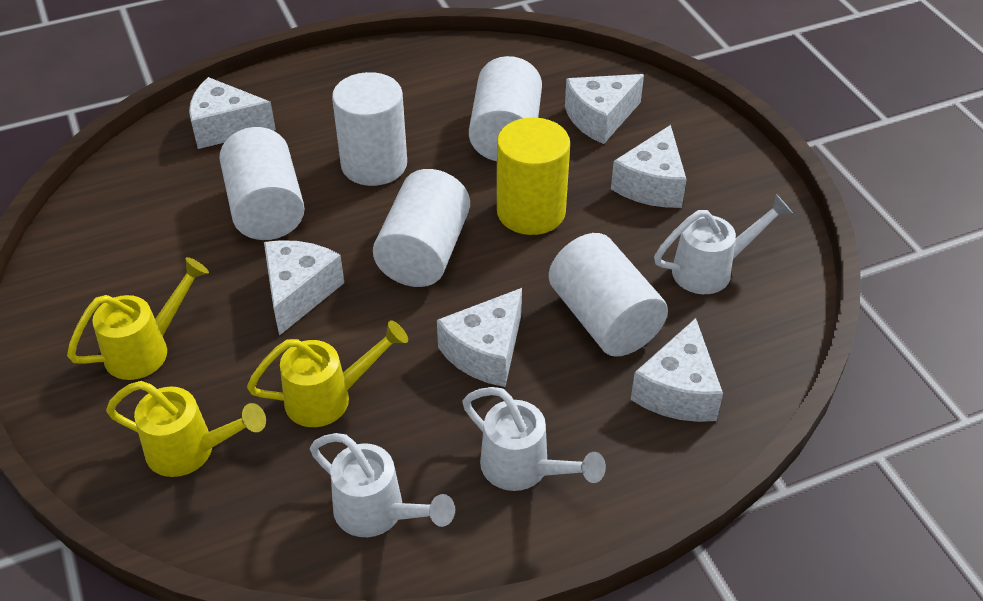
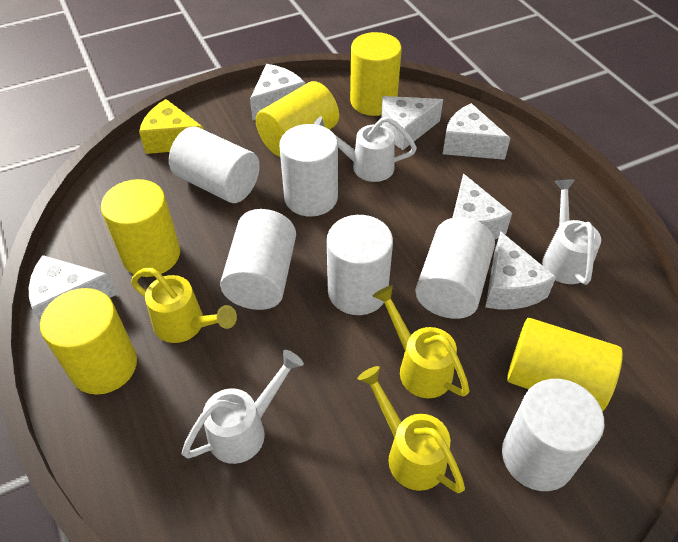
white cylinder: [219,127,305,240] [332,72,407,186] [373,169,470,287] [469,56,542,161] [549,233,668,357] = 5 -> [169,126,260,203] [220,209,296,310] [279,124,338,217] [327,215,393,315] [415,217,495,319] [502,379,604,491] = 6
yellow cheese: none = 0 -> [139,99,204,154] = 1
yellow cylinder: [497,117,570,235] = 1 -> [40,288,137,395] [101,179,180,277] [256,81,339,157] [350,32,402,116] [507,318,623,412] = 5

